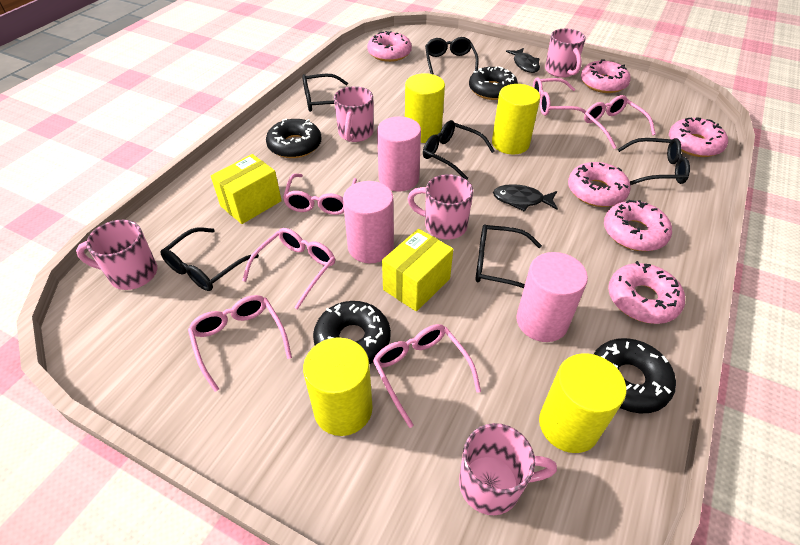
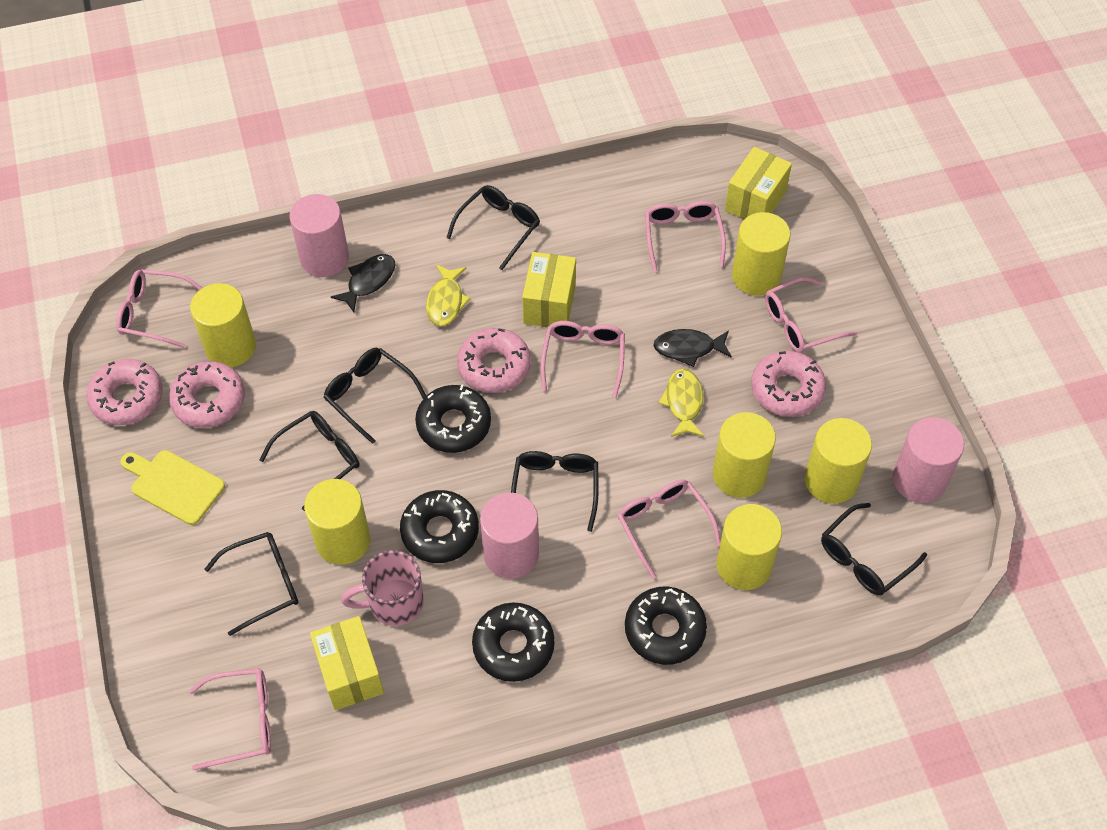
pink donut: [367,31,412,62] [568,162,631,207] [581,60,631,93] [604,200,672,251] [608,261,685,324] [669,117,728,157] = 6 -> [86,359,163,425] [169,361,245,428] [457,328,531,393] [751,351,826,417] = 4
pink mug: [76,220,157,290] [334,86,374,142] [407,174,473,239] [459,423,557,515] [545,29,586,78] = 5 -> [341,550,424,626] = 1
yellow box: [211,154,282,224] [382,229,453,311] = 2 -> [310,616,384,710] [522,252,576,327] [725,147,792,219] = 3
yellow cutting board: none = 0 -> [120,450,225,525] = 1
yellow cylinder: [303,337,373,436] [405,73,445,143] [492,84,540,154] [539,353,626,453] = 4 -> [190,283,256,367] [304,479,370,565] [713,412,776,498] [717,504,782,590] [732,212,790,296] [805,418,872,504] = 6
yellow fish: none = 0 -> [426,264,471,326] [659,369,704,437] = 2

